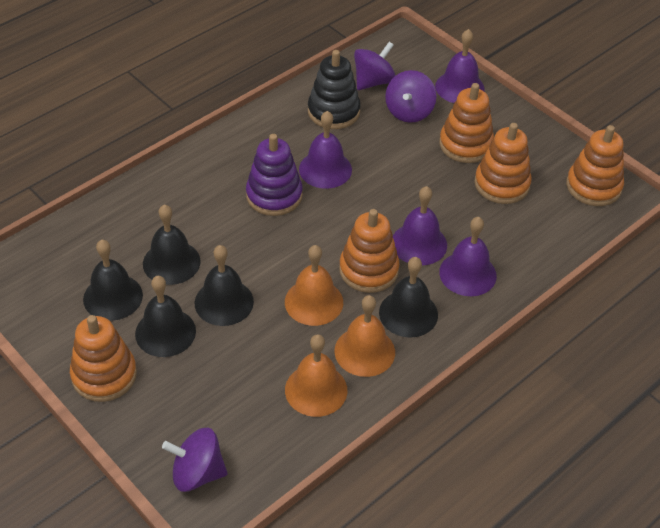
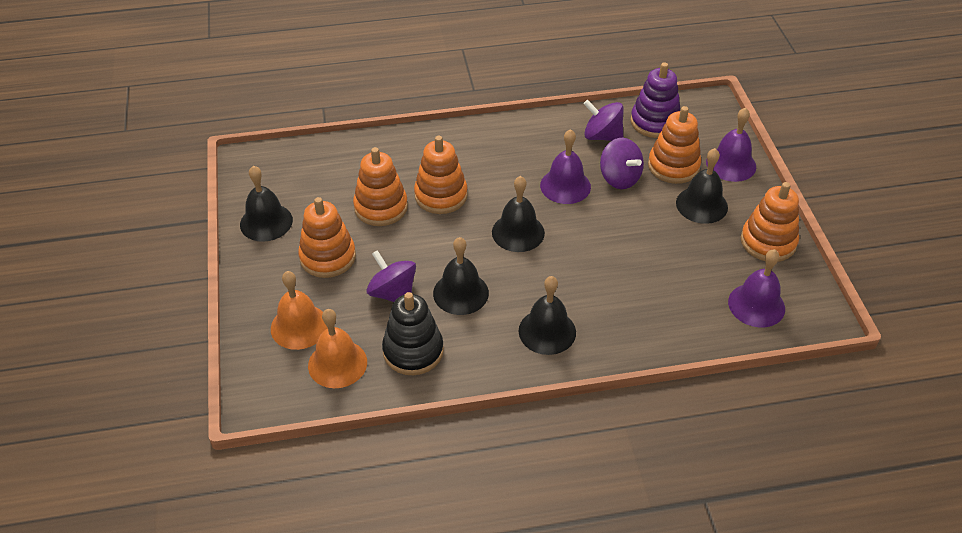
orange bell: [285,245,343,326] [285,334,348,417] [334,295,395,377] = 3 -> [271,271,328,350] [308,309,367,388] = 2
purple bell: [299,111,352,189] [393,186,447,265] [435,29,485,103] [439,217,497,296] = 4 -> [540,129,591,204] [706,108,756,182] [728,249,785,328] = 3

